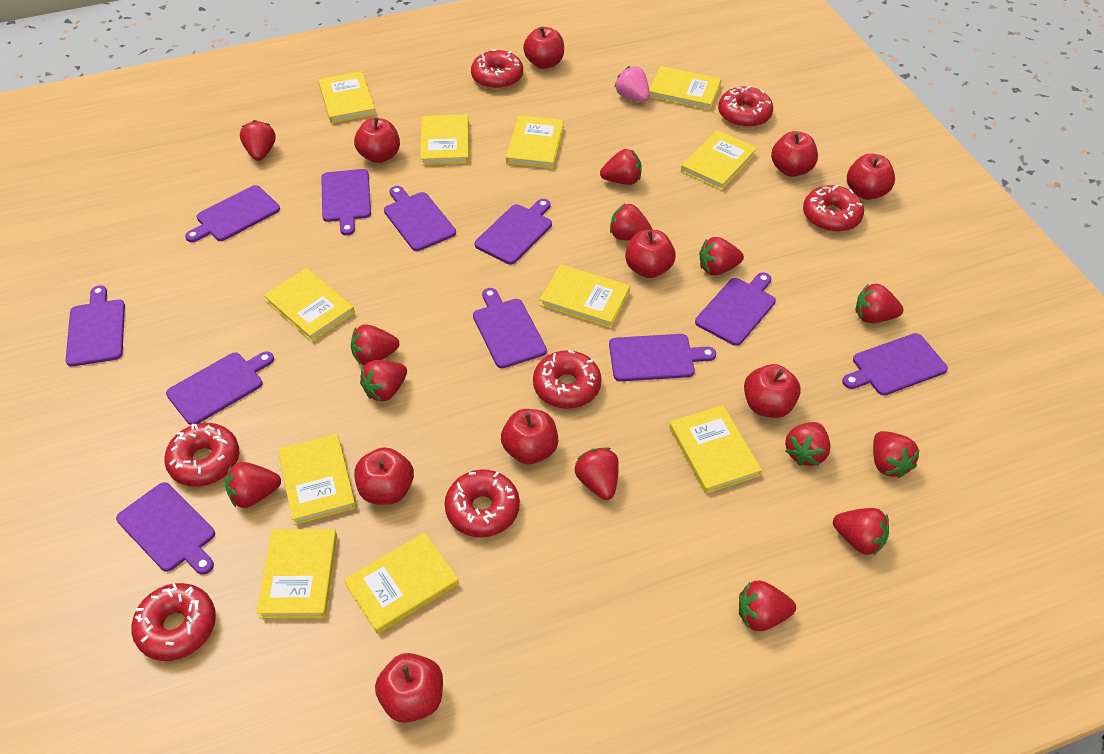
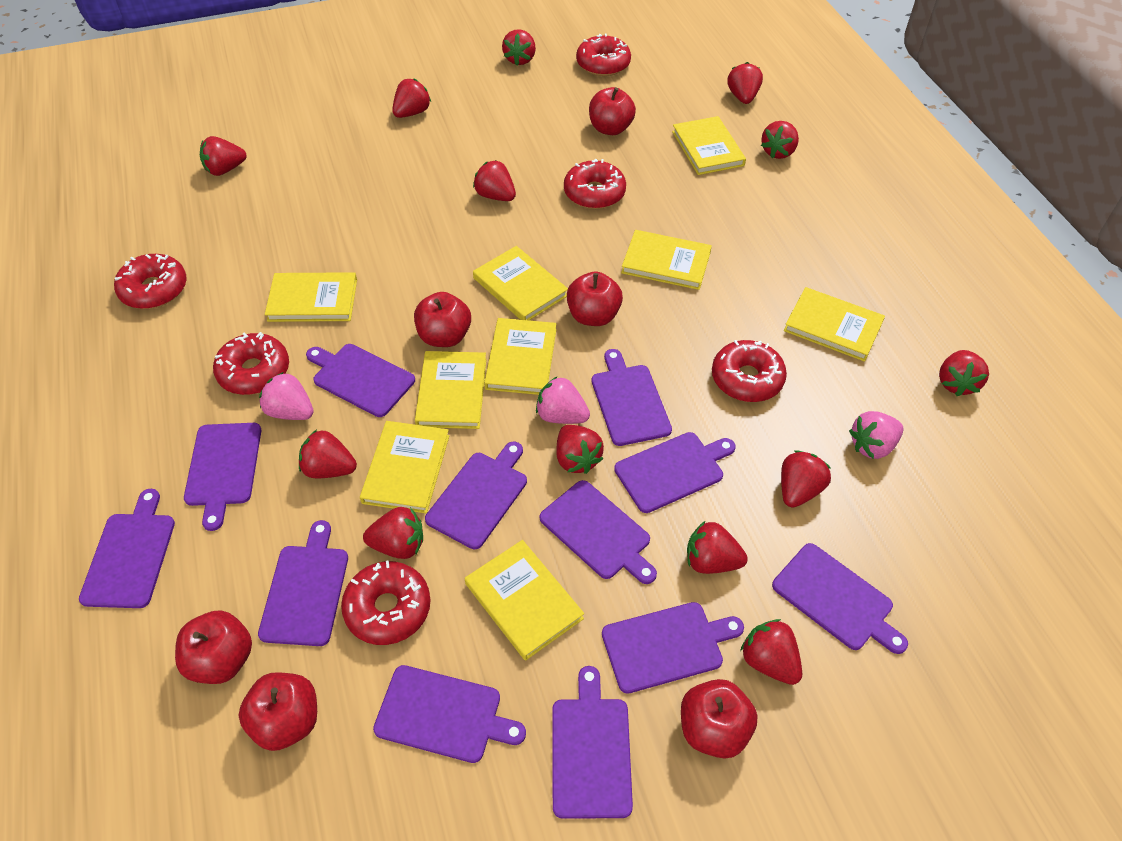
pink strawberry: [615,66,650,102] = 1 -> [259,372,314,420] [536,376,590,424] [849,411,903,459] = 3
purple cutting board: [66,285,125,367] [116,482,215,575] [166,351,274,425] [185,185,280,242] [321,169,371,235] [384,186,456,251] [473,288,547,368] [474,199,552,264] [609,334,716,381] [695,272,776,346] [842,333,948,395] = 11 -> [79,489,175,608] [184,423,261,531] [258,520,348,646] [306,344,415,417] [373,665,526,763] [425,442,527,549] [540,480,657,584] [552,666,633,819] [591,349,672,446] [602,602,744,694] [614,432,736,513] [772,543,908,654] = 12
red apple: [354,118,400,163] [354,447,414,505] [375,653,443,723] [501,409,558,464] [523,27,564,69] [625,230,676,278] [744,364,801,418] [771,131,818,177] [847,154,895,200] = 9 -> [175,610,252,684] [238,672,317,751] [414,292,471,347] [567,271,623,326] [589,87,636,135] [681,679,758,759] = 6
red donut: [131,583,216,661] [164,423,239,487] [445,469,520,537] [471,49,523,89] [533,350,601,409] [718,86,773,128] [803,185,864,232] = 7 -> [114,254,187,309] [213,332,289,395] [341,561,431,645] [564,159,626,209] [576,33,631,76] [712,340,787,402] = 6
yellow book: [256,529,337,618] [264,268,355,342] [278,434,356,525] [318,71,376,124] [344,532,459,634] [420,114,469,165] [506,115,564,169] [540,264,630,328] [649,66,721,111] [669,405,762,494] [681,130,757,190] = 11 -> [265,272,357,322] [360,421,449,513] [415,351,486,429] [465,540,584,661] [473,246,568,320] [484,318,556,395] [621,230,712,290] [672,116,746,175] [784,287,885,362] = 9

